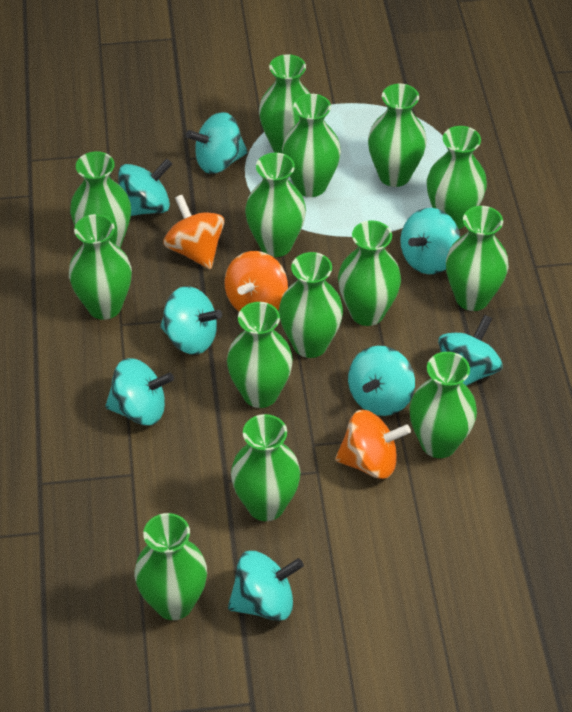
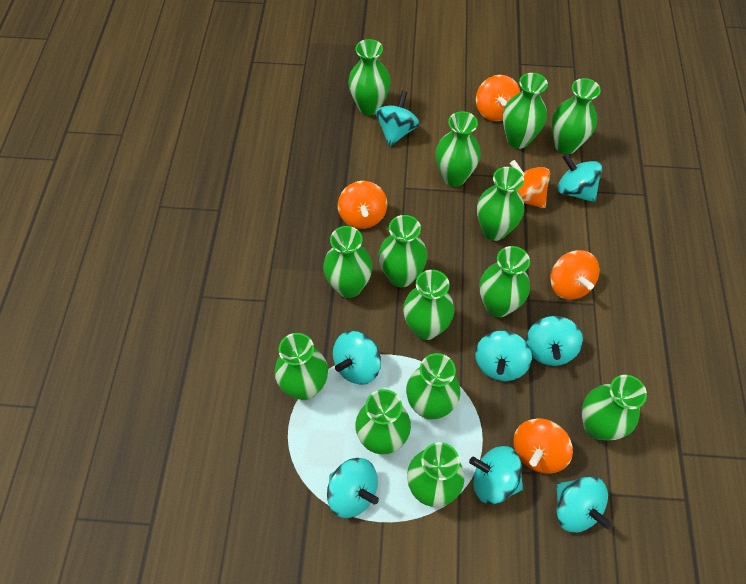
orange spinning top: [163,195,225,269] [224,251,288,312] [335,410,411,479] = 3 -> [338,181,387,229] [476,75,520,121] [510,160,550,208] [513,418,573,474] [550,250,599,300] = 5

